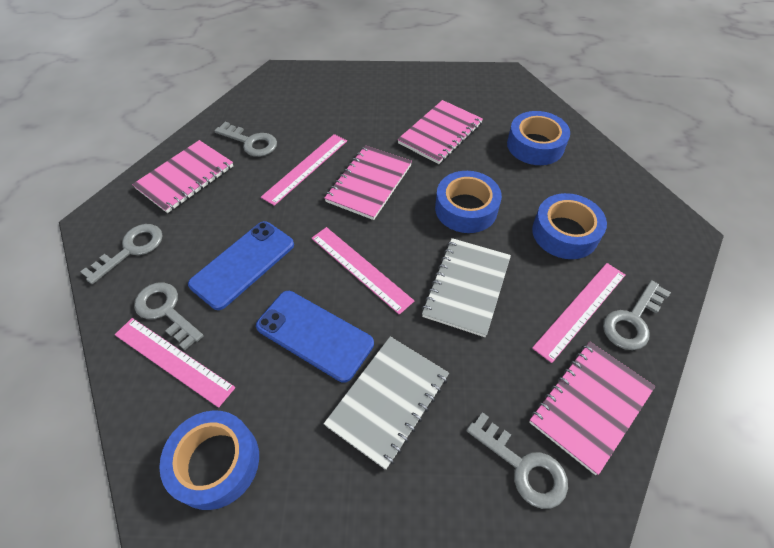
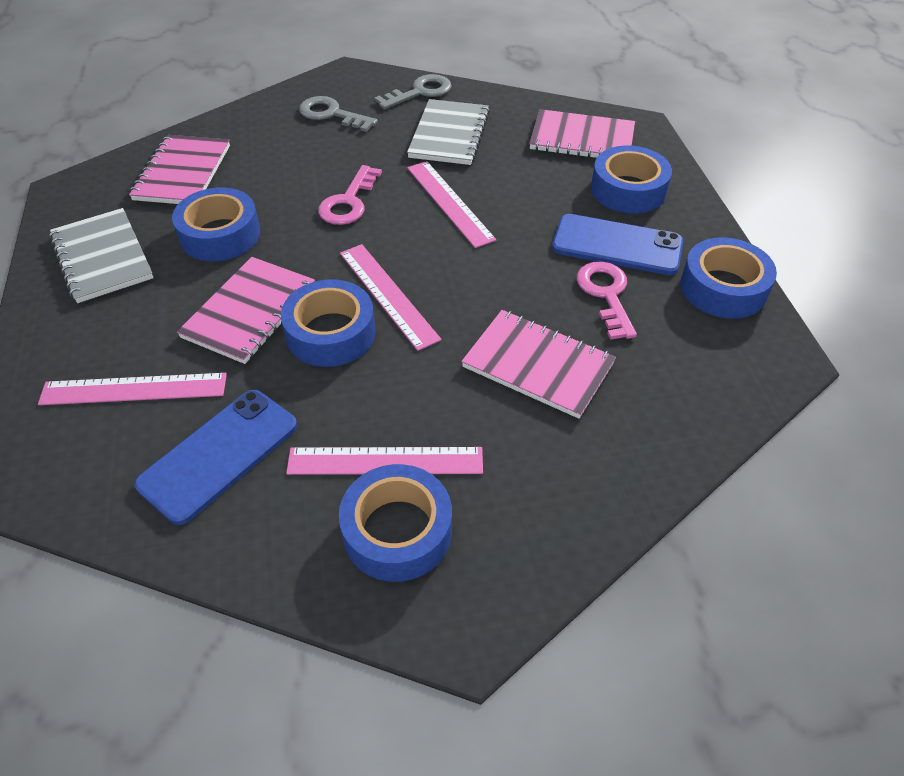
blue tape: [159,410,259,510] [435,171,502,233] [507,111,570,165] [532,193,607,259] = 4 -> [172,187,260,261] [281,279,376,367] [339,464,452,582] [591,145,672,214] [680,237,777,319] = 5
grey key: [80,224,163,284] [134,282,204,350] [214,122,277,157] [466,412,568,509] [603,280,671,350] = 5 -> [299,96,378,132] [374,74,452,109] = 2
pink key: none = 0 -> [318,165,382,225] [577,262,637,340] = 2

